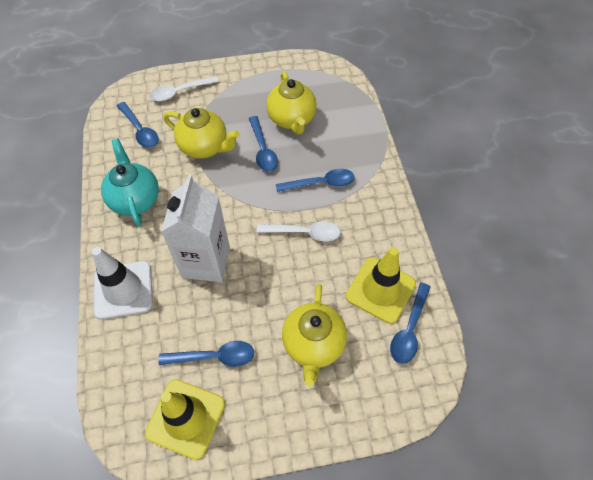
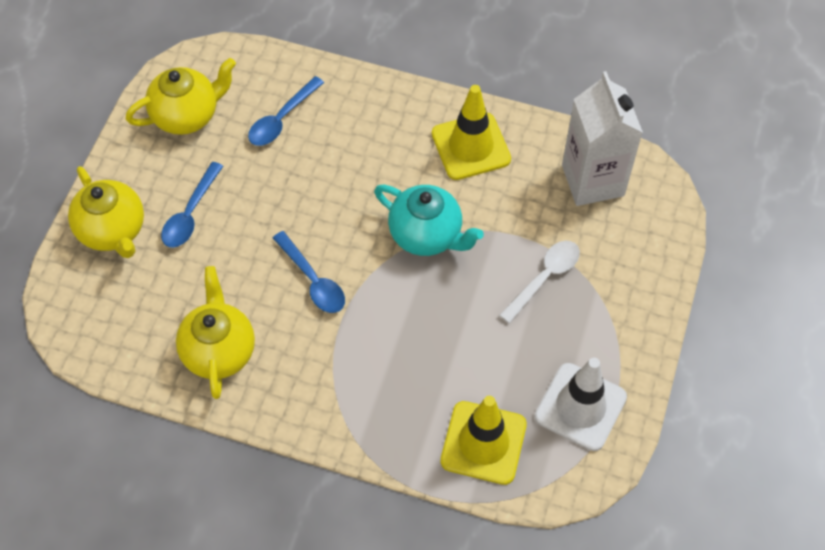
blue spoon: [117,102,159,148] [158,341,254,367] [249,116,278,172] [276,169,355,192] [390,282,431,364] = 5 -> [161,162,223,248] [248,76,324,146] [273,231,345,313] = 3
white spoon: [149,76,219,102] [257,221,341,242] = 2 -> [499,241,580,324] = 1

